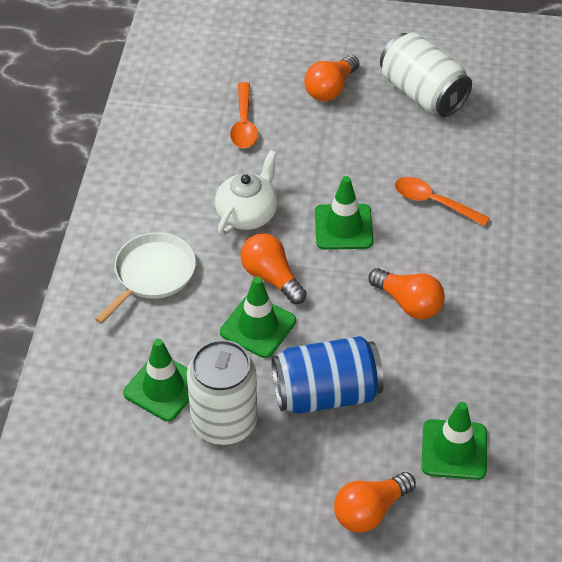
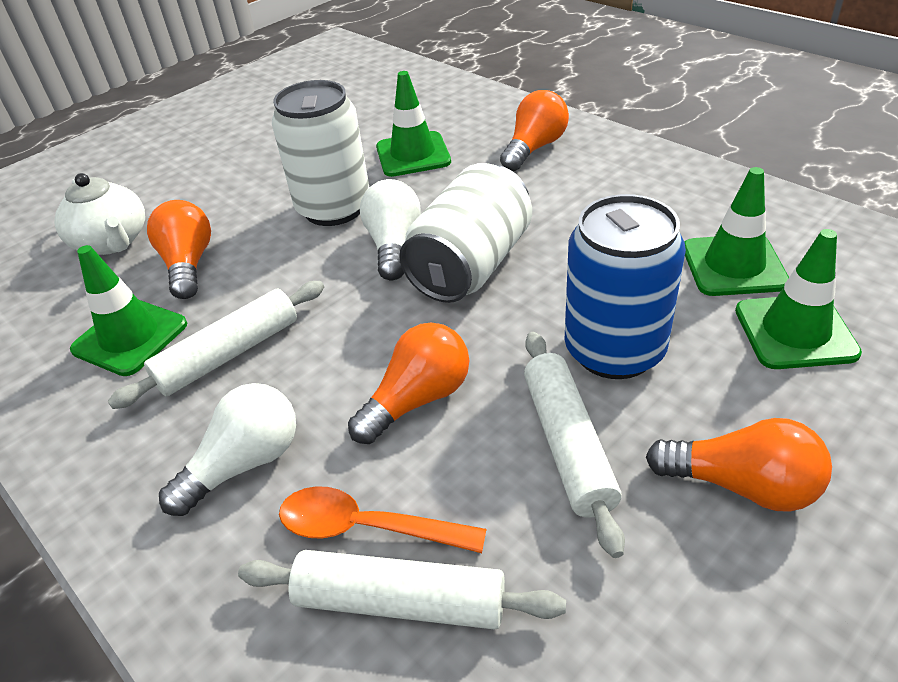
orange spoon: [230,82,258,148] [395,177,490,226] = 2 -> [279,486,487,553] = 1
white light bulb: none = 0 -> [159,383,296,516] [360,179,421,280] = 2
white pan: [95,232,196,324] = 1 -> none = 0
white rolling pin: none = 0 -> [108,281,324,409] [238,550,566,630] [524,332,625,558] = 3

